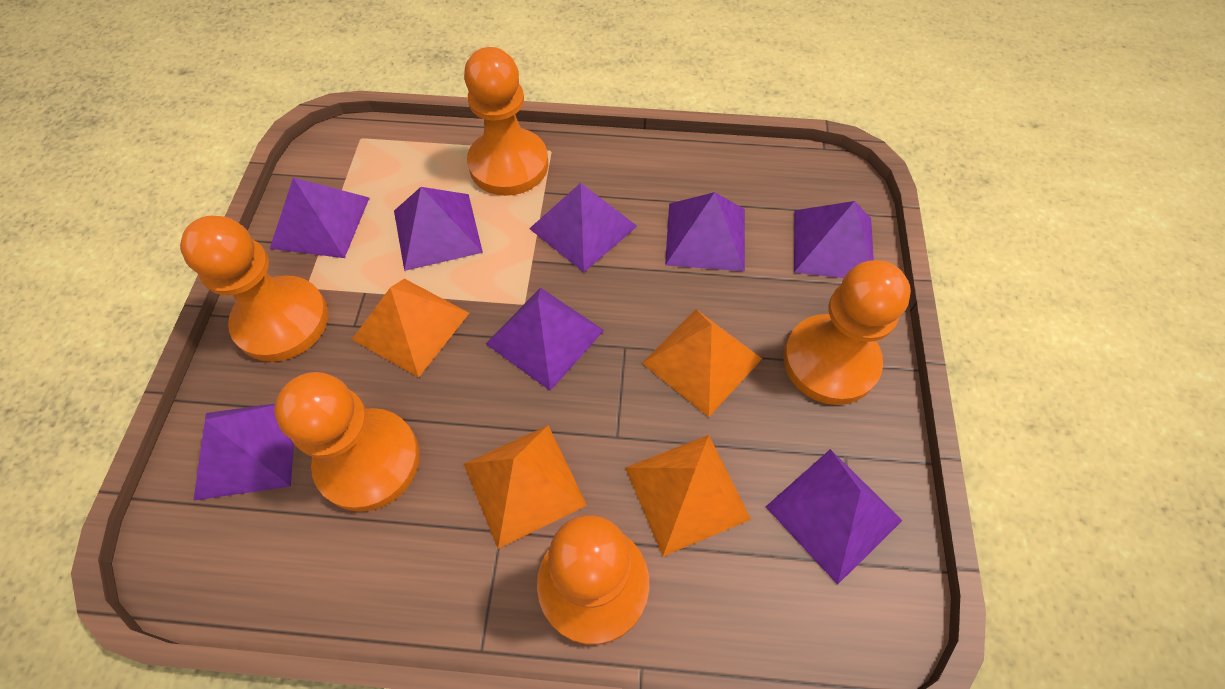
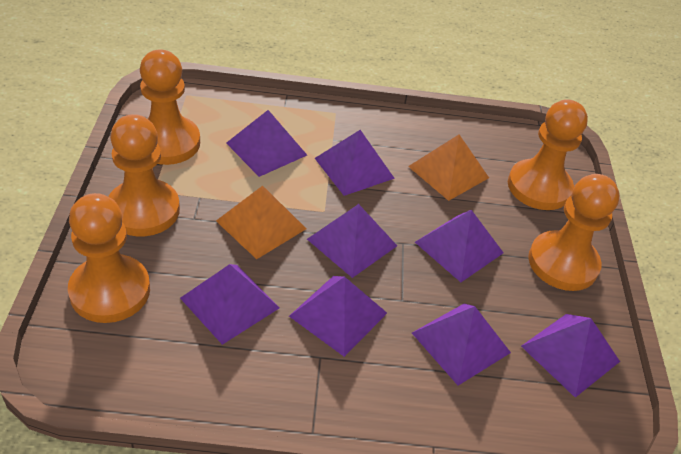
orange pyramid: [352,279,469,378] [464,425,587,549] [625,435,751,556] [642,309,762,417] = 4 -> [216,186,306,259] [408,135,489,201] = 2

